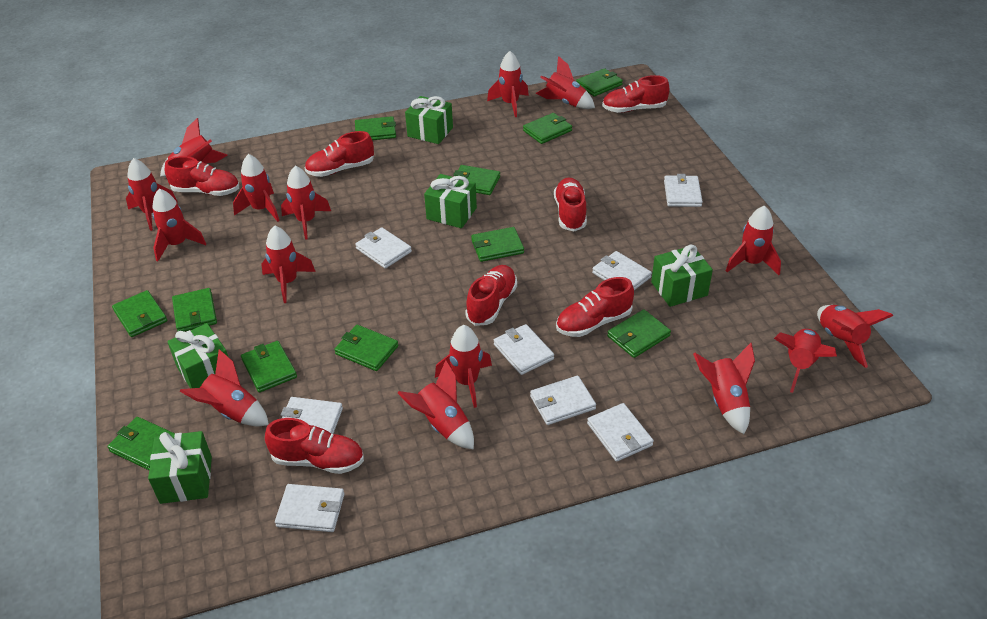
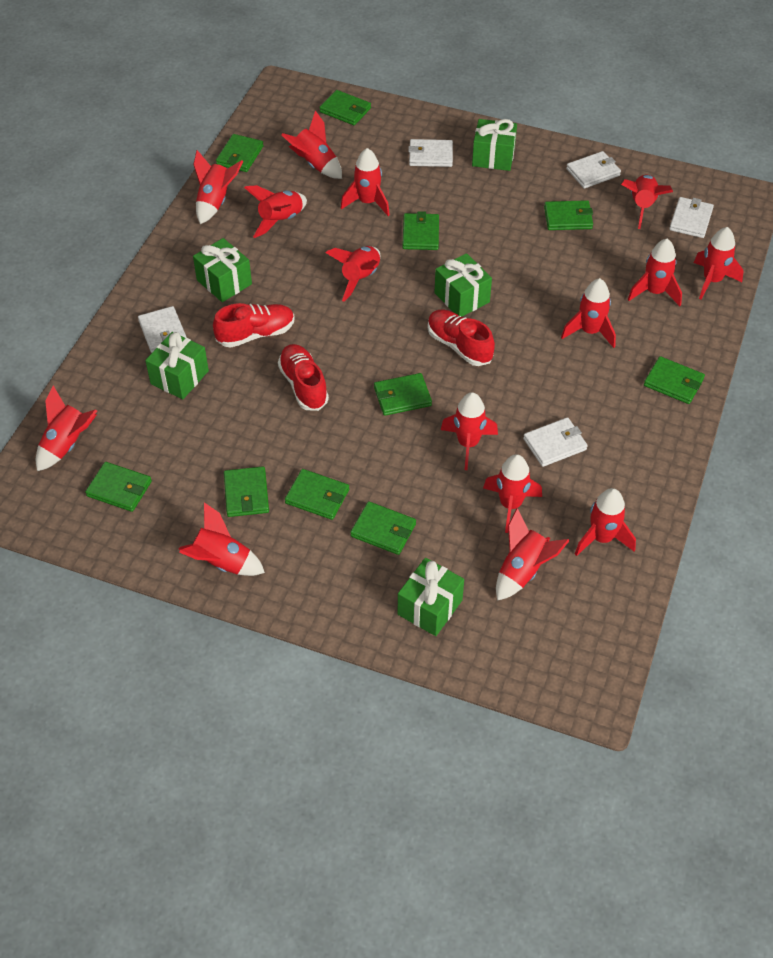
green wallet: [107,417,175,470] [112,290,167,337] [172,288,217,332] [241,341,297,393] [334,325,398,371] [355,116,396,140] [453,165,500,195] [471,227,524,262] [523,113,572,144] [576,68,623,97] [607,310,671,358] = 11 -> [85,462,152,512] [216,134,264,172] [224,466,269,517] [285,469,349,520] [319,90,371,125] [350,501,416,555] [374,373,432,416] [402,211,439,250] [544,200,593,230] [644,356,705,404] = 10
red shoe: [165,156,239,196] [265,418,364,474] [305,131,374,177] [465,265,517,326] [554,177,587,231] [556,277,634,337] [602,75,670,113] = 7 -> [213,303,295,348] [278,344,329,411] [428,310,495,366] = 3
white wallet: [275,484,344,532] [281,397,343,434] [355,227,412,269] [494,324,554,375] [530,376,596,425] [587,403,654,462] [592,251,652,290] [664,174,703,207] = 8 -> [138,306,187,353] [408,139,453,167] [523,417,588,467] [566,151,621,189] [669,197,714,238] = 5

